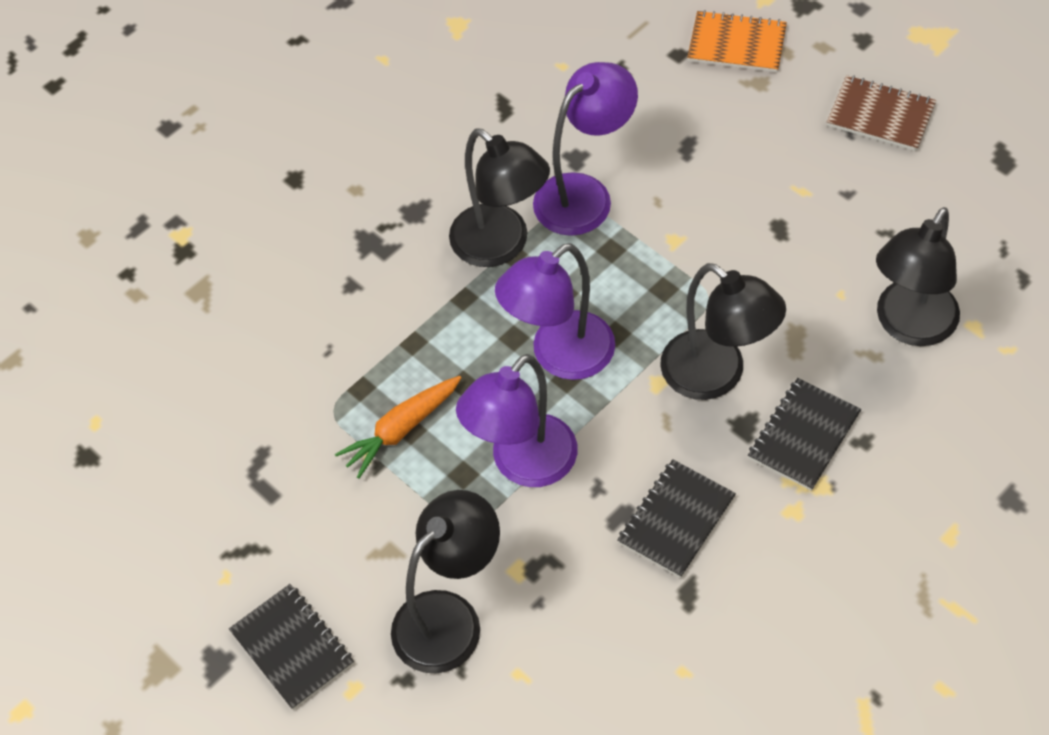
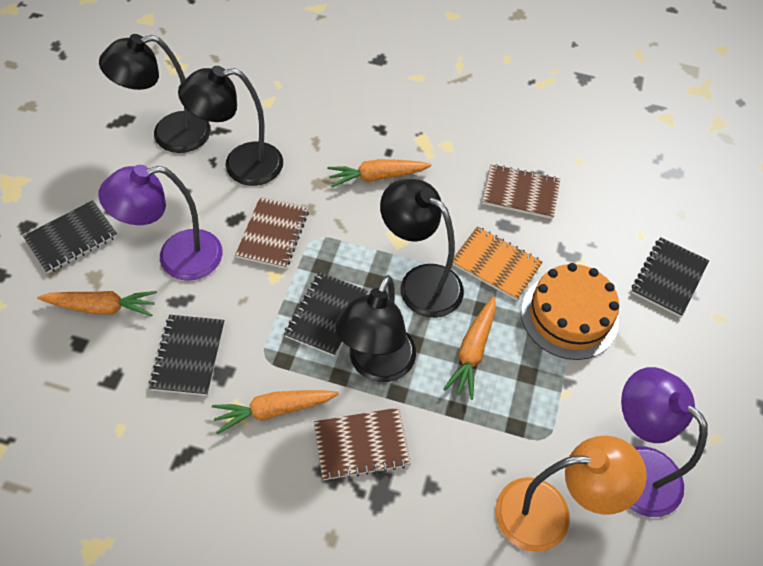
black notebook: [229,584,354,710] [617,459,736,578] [748,378,861,491] = 3 -> [23,200,118,273] [149,315,224,396] [284,272,368,357] [631,237,709,317] = 4
brown notebook: [827,75,936,151] = 1 -> [235,197,309,269] [314,408,411,481] [482,164,560,219] = 3
orange cake: none = 0 -> [521,263,619,360] = 1
orange carrot: [335,376,462,479] = 1 -> [37,291,157,317] [212,390,339,434] [327,159,432,187] [443,296,496,400] = 4
orange lamp: none = 0 -> [495,436,647,552] = 1
purple lamp: [456,354,578,487] [495,243,615,380] [533,62,638,236] = 3 -> [98,165,223,281] [621,367,708,517] = 2

